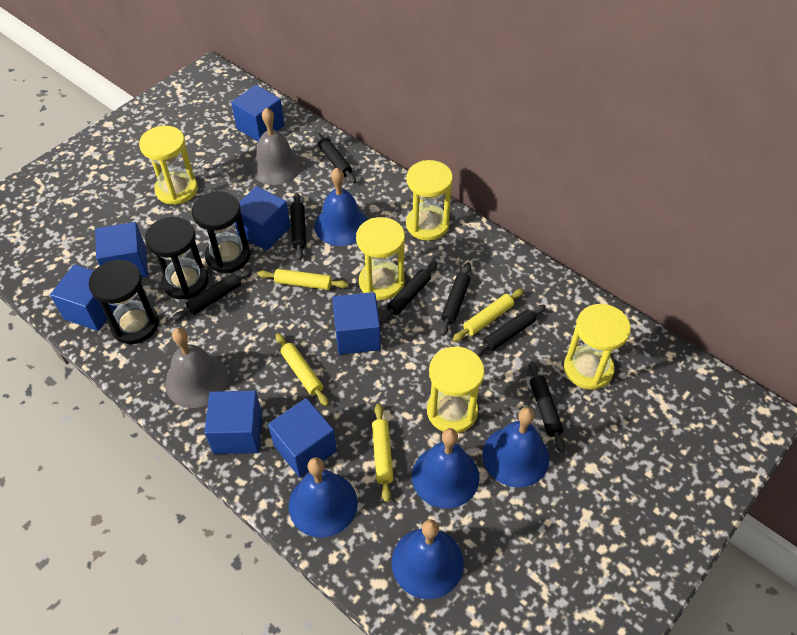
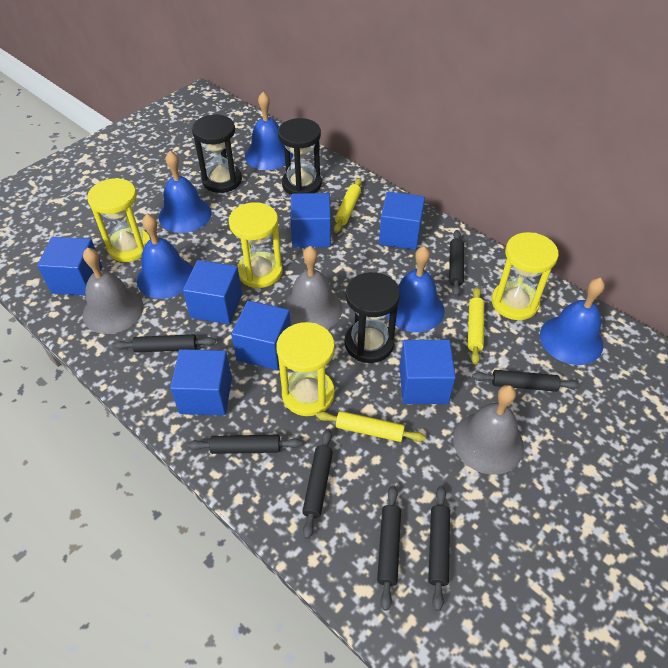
grey bell: [165,328,228,408] [250,107,302,185] = 2 -> [82,248,144,334] [283,246,342,329] [453,385,524,475] = 3
yellow hourglass: [139,126,198,205] [356,217,405,300] [406,160,453,241] [427,346,484,433] [564,304,631,390] = 5 -> [87,178,151,262] [229,202,283,288] [276,322,335,416] [491,232,559,320] = 4
yellow rolling pin: [258,269,348,290] [276,333,329,406] [372,404,394,502] [453,289,524,342] = 4 -> [316,411,426,442] [334,178,362,233] [468,287,484,365] = 3

